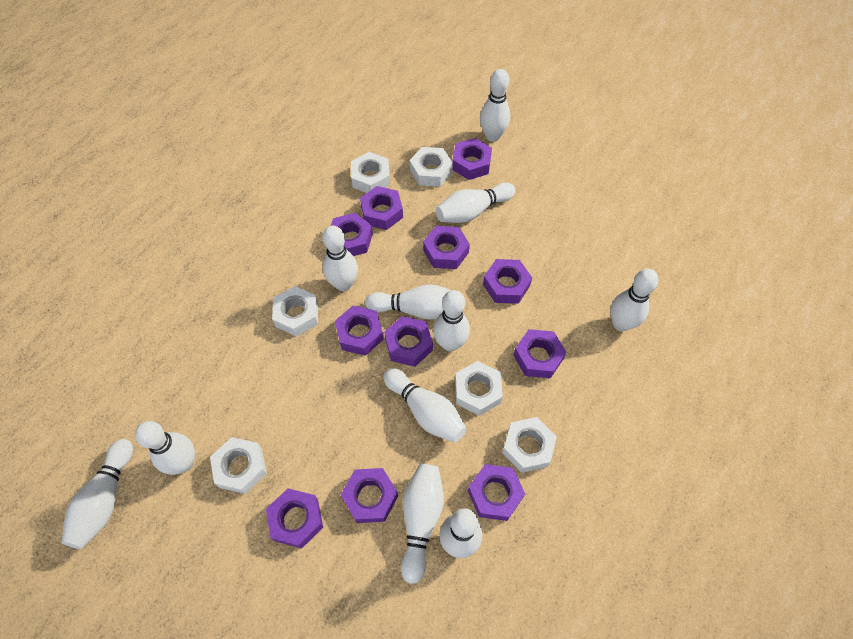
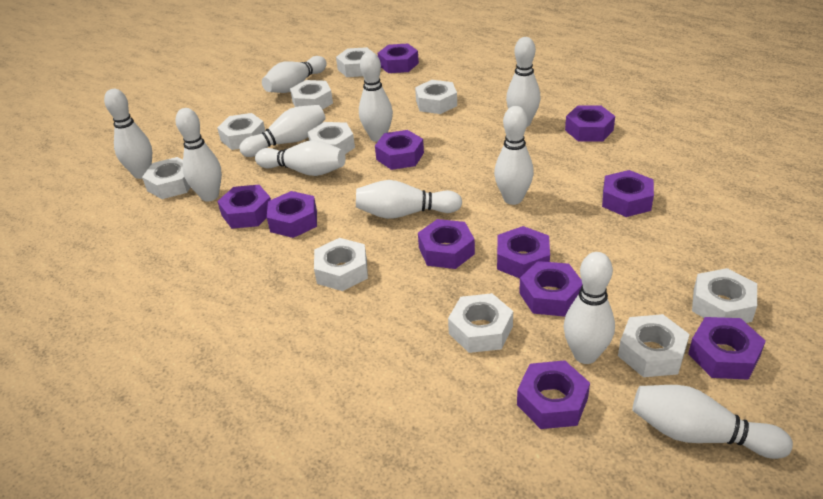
white nut: [210,437,267,494] [272,286,318,337] [351,152,390,193] [410,147,453,187] [455,361,503,416] [502,417,557,473] = 6 -> [142,157,191,199] [217,113,266,150] [290,80,333,110] [307,122,355,154] [314,238,368,291] [336,47,374,77] [415,80,457,114] [448,293,513,353] [618,314,690,377] [692,268,757,323] = 10

